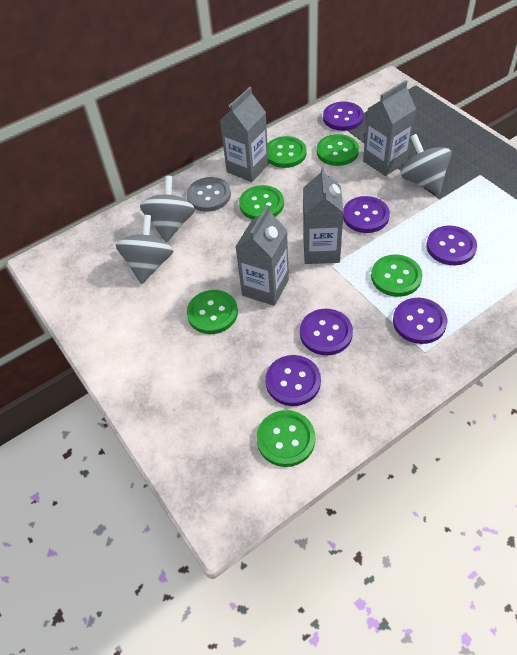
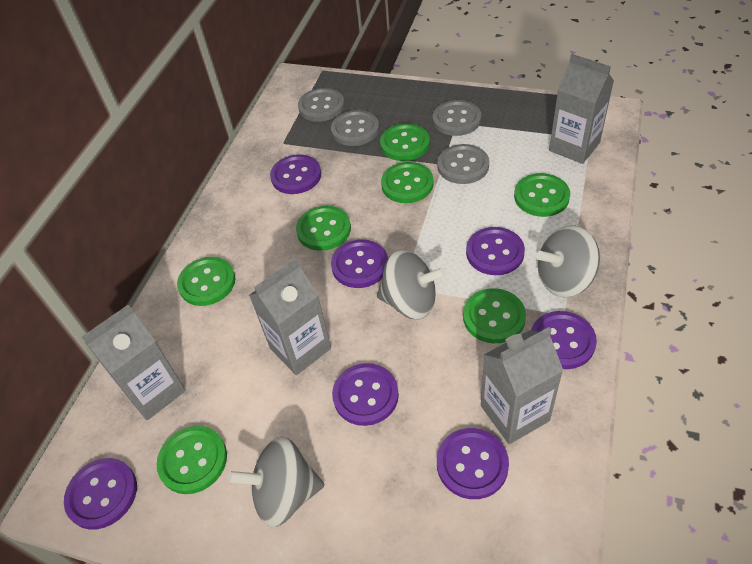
green button: [187,290,238,334] [239,185,284,220] [257,410,315,467] [268,136,307,168] [316,134,359,166] [371,255,422,297] = 6 -> [156,426,227,494] [177,257,235,306] [296,206,351,251] [380,123,430,161] [381,162,434,203] [463,288,526,343] [514,173,570,217] = 7
grey button: [187,177,231,212] = 1 -> [298,88,345,122] [331,110,379,146] [433,100,481,136] [437,144,489,184] = 4
purple button: [265,355,321,406] [300,309,353,355] [323,102,364,131] [343,196,390,233] [393,298,447,344] [426,226,477,265] = 6 -> [64,458,137,530] [270,154,321,194] [331,240,388,288] [332,363,399,426] [437,428,509,499] [466,227,525,275] [531,311,597,369] = 7

